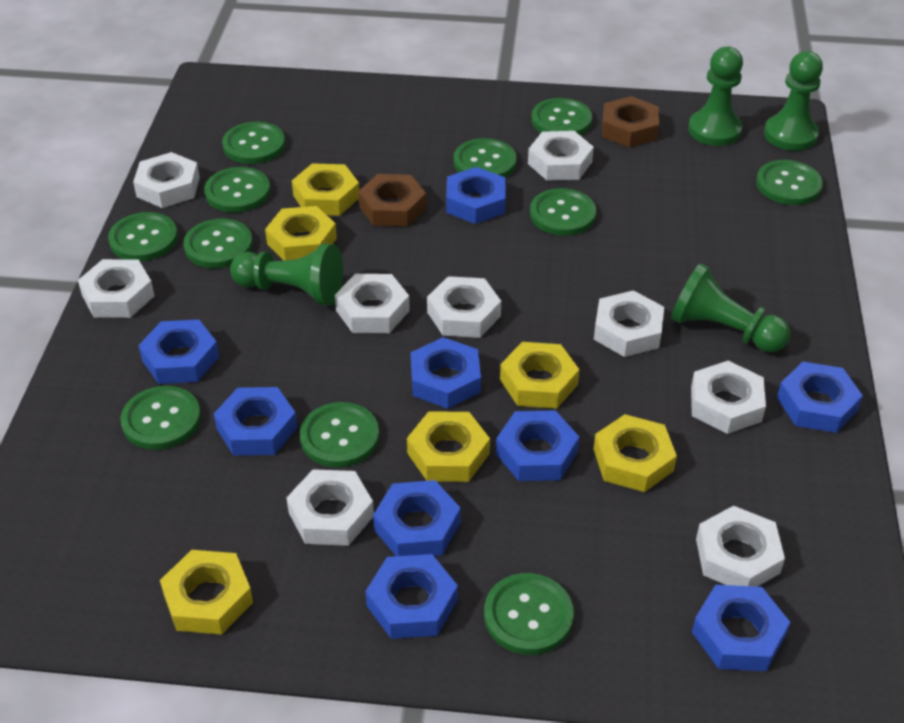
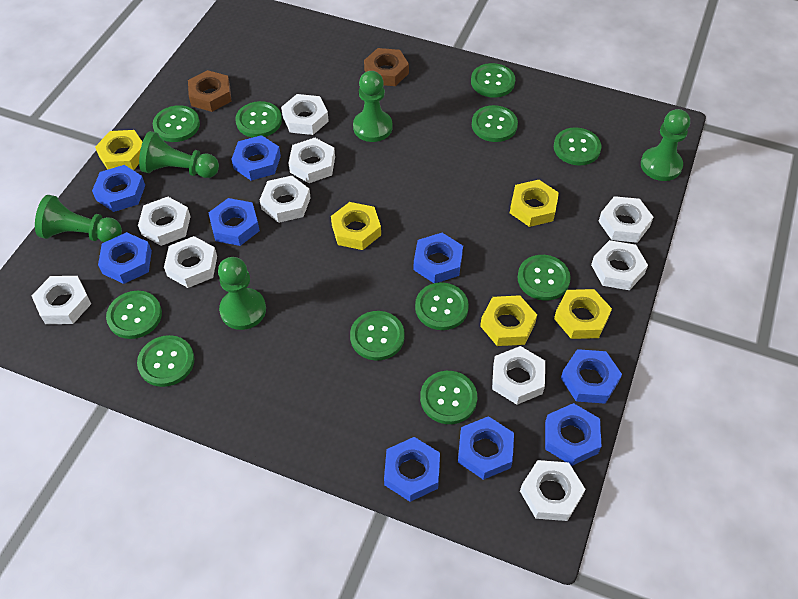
green pawn: [230,244,343,306] [671,263,790,353] [688,47,743,146] [764,51,823,151] = 4 -> [35,195,122,242] [139,131,219,178] [218,257,266,330] [353,71,392,142] [641,109,690,181] = 5
white nut: [78,259,155,318] [133,152,200,208] [286,469,374,546] [335,274,410,333] [427,276,501,338] [528,131,594,181] [594,290,664,357] [691,361,766,434] [696,506,785,587] = 9 -> [31,276,91,324] [138,197,191,246] [164,236,217,288] [260,176,311,223] [281,94,329,135] [289,138,335,183] [492,346,545,405] [520,460,586,521] [591,240,648,290] [598,196,653,243] = 10
yellow nut: [160,550,253,635] [265,206,337,260] [292,163,359,216] [407,412,490,482] [500,342,580,409] [593,414,677,492] = 6 -> [95,130,142,170] [331,202,381,250] [480,295,537,346] [510,180,559,227] [554,289,612,339] = 5

